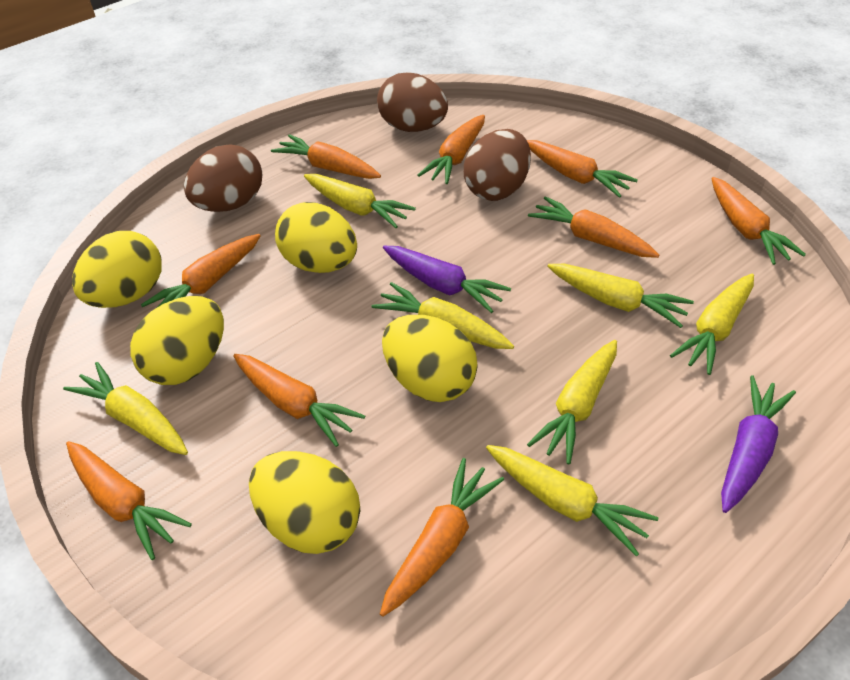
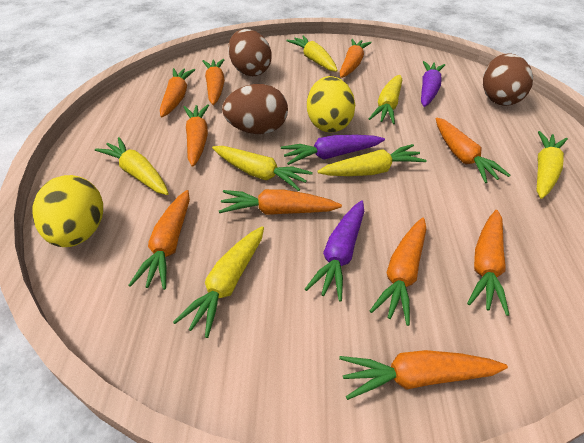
orange carrot: [66,441,192,560] [141,234,261,307] [233,354,365,447] [271,134,381,179] [380,458,504,617] [418,115,485,184] [527,140,638,198] [528,196,659,258] [711,177,806,265] = 9 -> [129,190,190,290] [160,68,195,117] [184,104,209,167] [202,59,225,105] [219,189,342,215] [339,350,508,400] [340,39,372,78] [370,218,426,326] [436,118,511,183] [467,210,509,316] = 10
purple carrot: [383,246,511,313] [721,375,796,513] = 2 -> [281,135,385,165] [305,200,364,301] [421,61,446,107] = 3
yellow egg: [72,231,162,308] [130,296,224,385] [249,451,360,554] [275,202,357,273] [382,315,478,402] = 5 -> [32,175,103,247] [307,76,355,132] = 2

